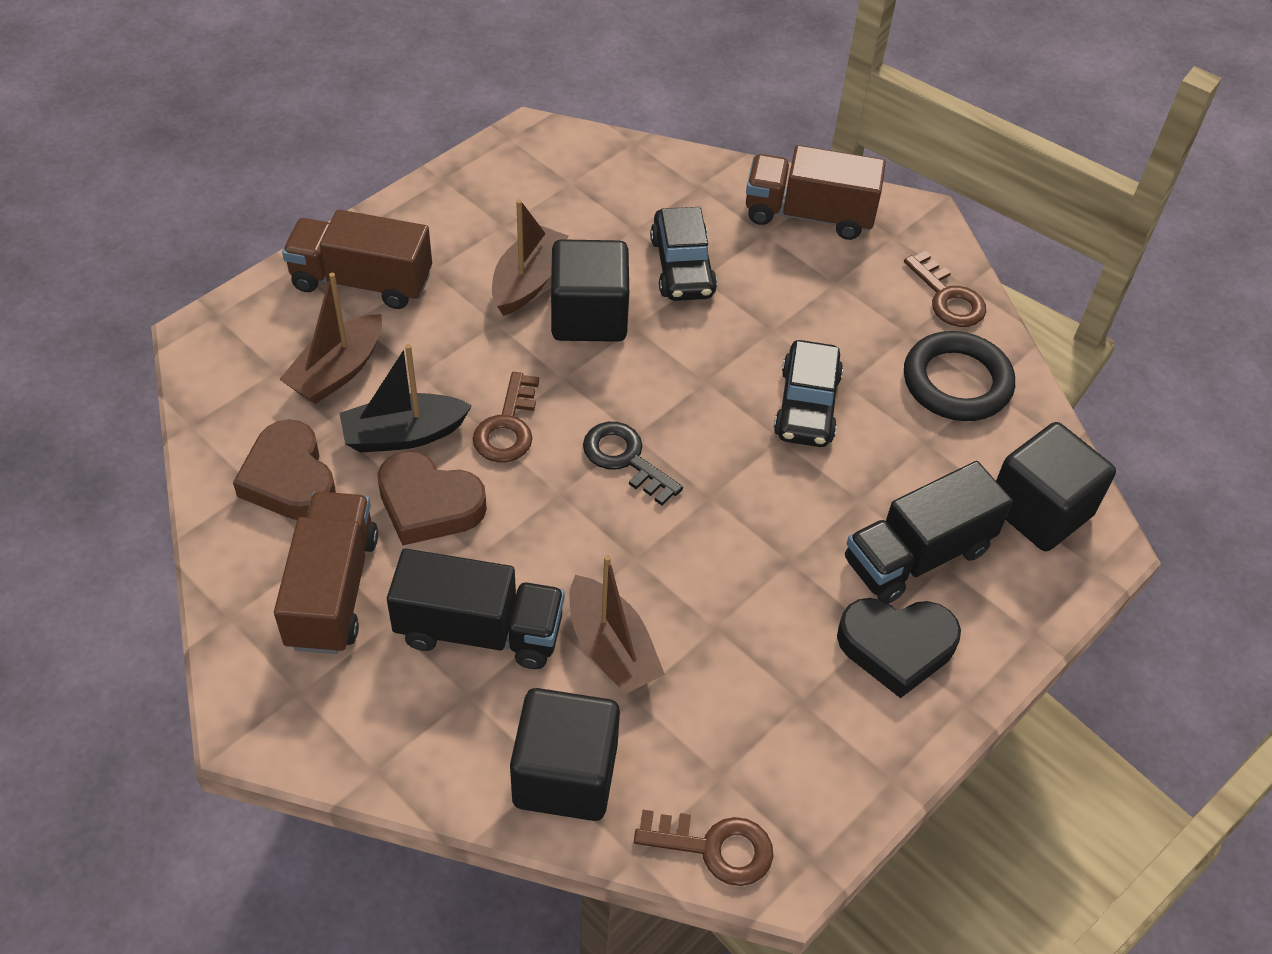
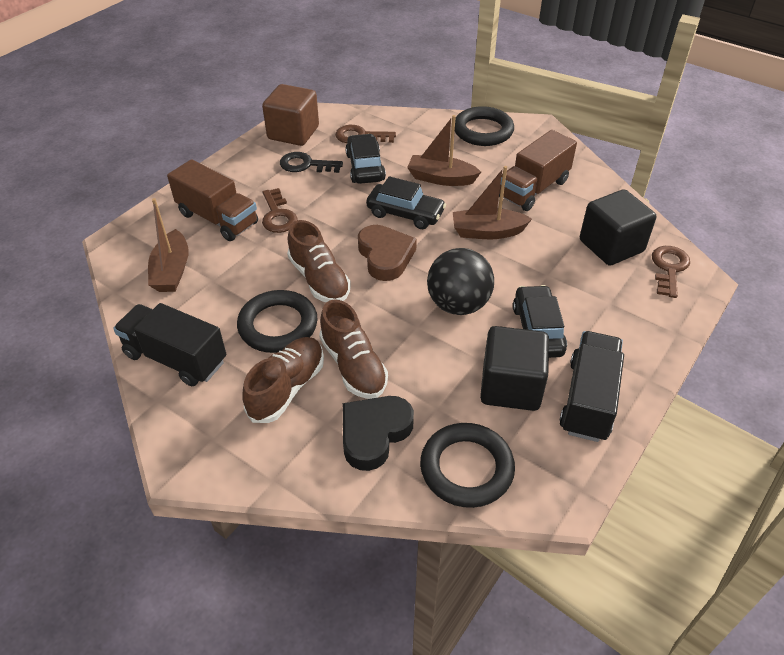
black ball: none = 0 -> [427,248,494,315] = 1
black boat: [340,344,472,453] = 1 -> none = 0
black car: [650,207,717,301] [774,340,843,447] = 2 -> [345,134,386,184] [366,176,446,229] [513,285,567,358] = 3
black cube: [510,688,620,821] [551,239,629,342] [996,422,1116,551] = 3 -> [480,326,549,411] [580,189,656,265] = 2
black ring: [904,331,1015,421] = 1 -> [237,290,318,353] [420,423,515,508] [455,106,514,146] = 3
brown cube: none = 0 -> [262,84,319,146] = 1
brown heart: [233,419,336,520] [378,451,487,546] = 2 -> [358,225,417,281] = 1
brown shoe: none = 0 -> [242,337,324,423] [287,220,351,302] [319,299,388,399] = 3
brown truck: [274,492,378,654] [282,209,432,309] [746,145,886,240] = 3 -> [167,159,258,241] [499,130,577,211] = 2

